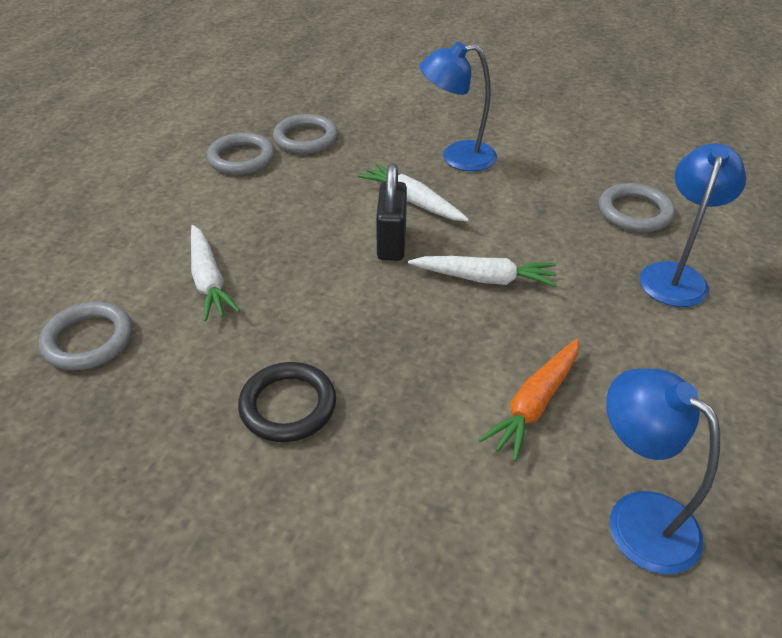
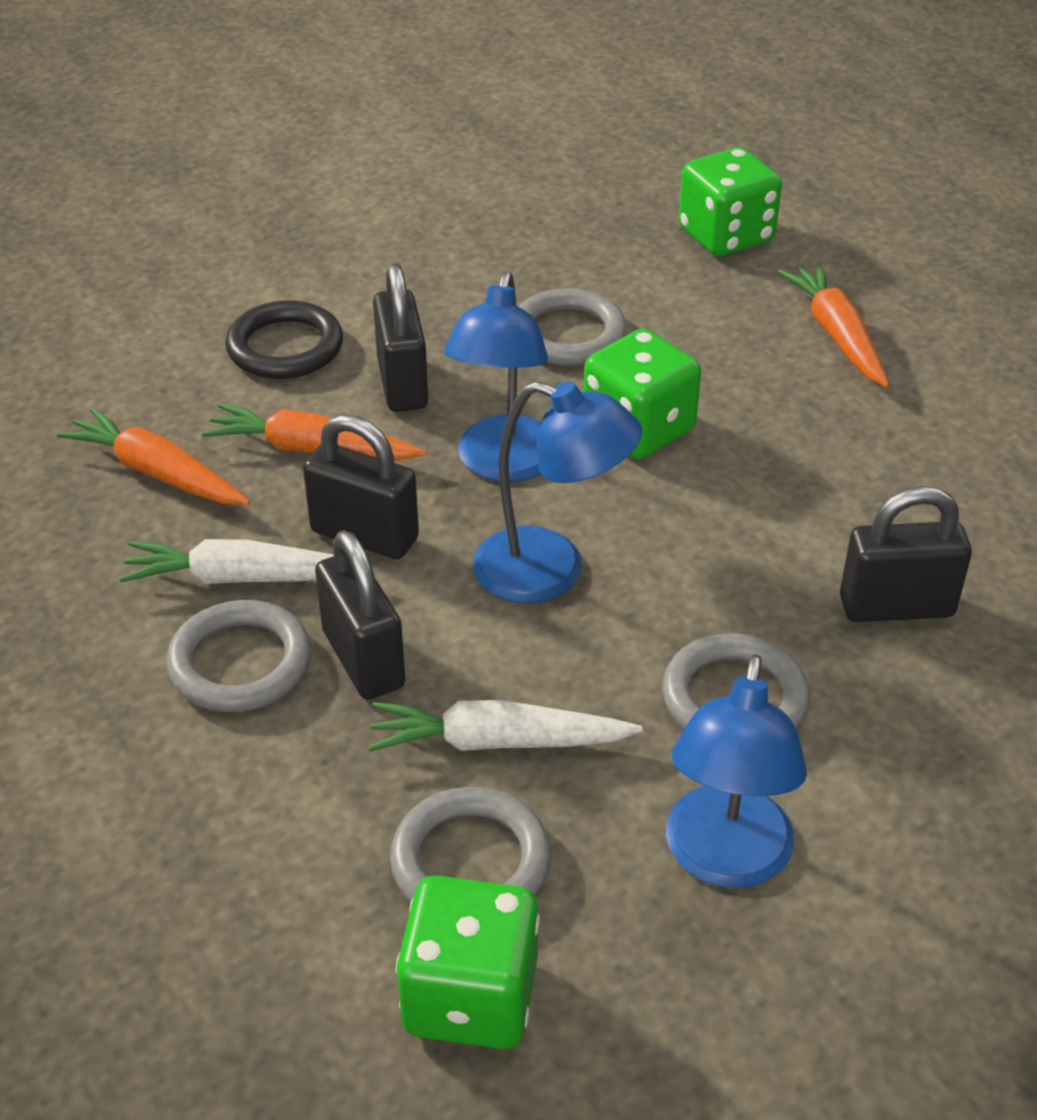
black padlock: [376,164,407,261] = 1 -> [303,414,419,559] [315,530,405,700] [373,264,428,412] [840,486,972,622] = 4
green dice: none = 0 -> [396,876,540,1049] [583,329,701,459] [679,147,782,257] = 3
orange carrot: [479,339,579,461] = 1 -> [57,407,250,505] [201,403,426,460] [778,263,889,388] = 3
white carrot: [191,225,240,321] [358,164,469,221] [408,256,557,287] = 3 -> [119,539,334,584] [368,700,642,752] = 2

